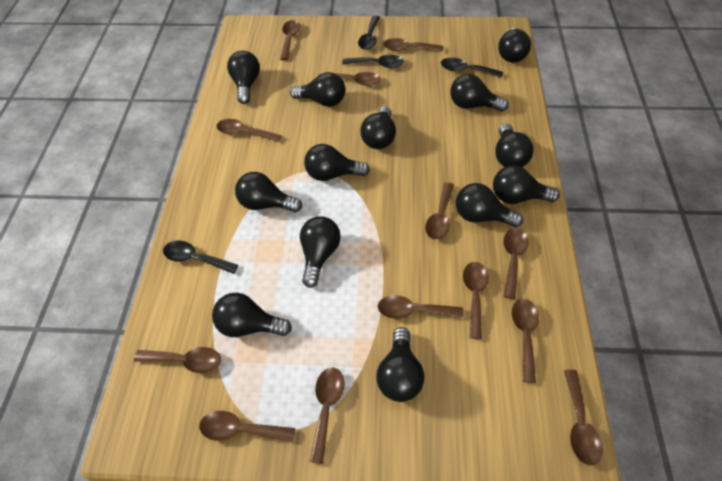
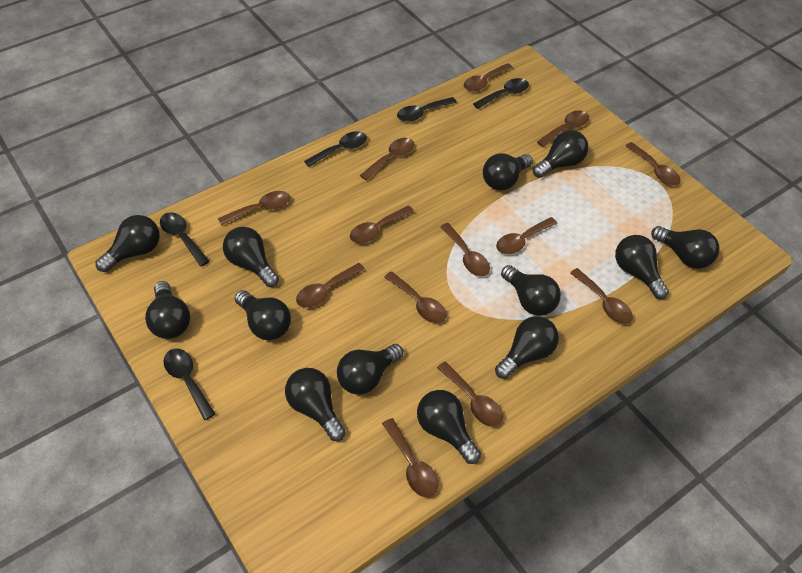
black spoon: [163,240,238,274] [342,55,404,68] [358,16,380,50] [441,58,503,78] = 4 -> [160,212,210,267] [164,349,215,420] [304,131,367,167] [397,97,457,122] [473,78,529,109] = 5

